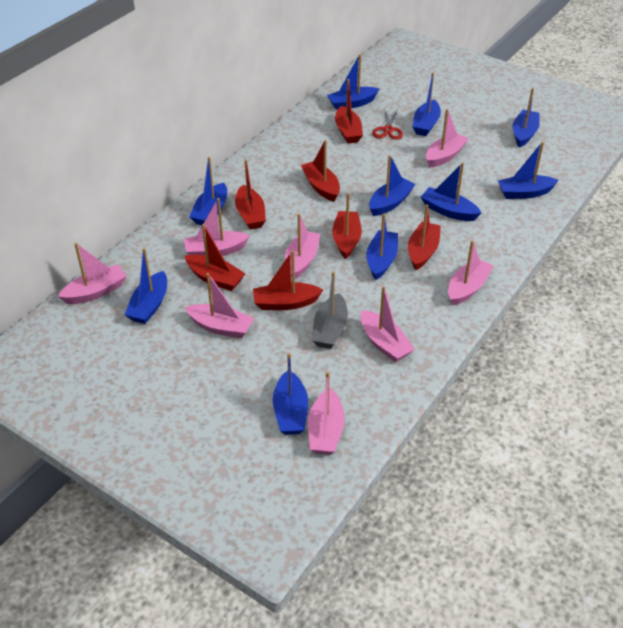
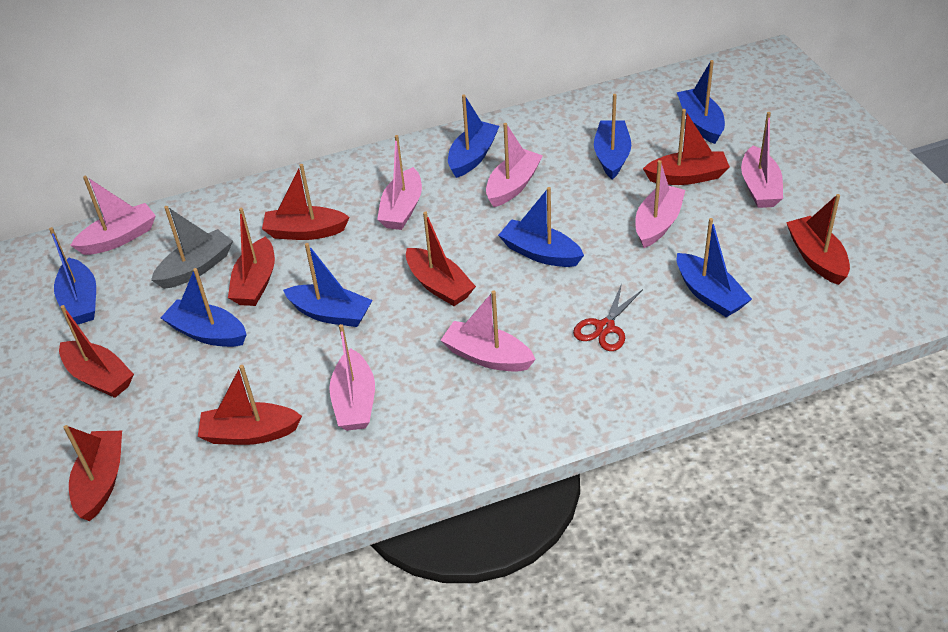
blue boat: [125,248,167,324] [189,157,227,225] [273,353,308,435] [327,54,379,110] [366,214,398,280] [369,155,416,216] [413,72,441,136] [421,162,481,221] [498,142,559,199] [513,88,540,148] = 10 -> [49,227,96,325] [161,268,247,347] [283,243,373,327] [448,94,499,178] [498,187,584,267] [594,94,631,179] [677,60,725,144] [677,218,752,317] = 8
pink boat: [58,243,126,304] [184,198,250,256] [185,273,254,338] [285,214,320,279] [308,372,345,455] [361,286,415,362] [426,109,468,168] [448,241,494,306] = 8 -> [70,176,156,255] [329,324,375,431] [377,135,422,230] [440,291,536,371] [486,123,543,207] [635,160,685,248] [741,112,783,208] = 7
red boat: [185,224,245,291] [235,159,266,230] [253,250,323,310] [301,140,340,202] [332,193,362,259] [335,79,363,144] [408,205,441,270] = 7 -> [59,305,134,398] [63,425,122,521] [198,365,302,445] [228,208,275,306] [262,164,350,240] [406,211,476,306] [643,109,730,185] [786,194,850,285] = 8

